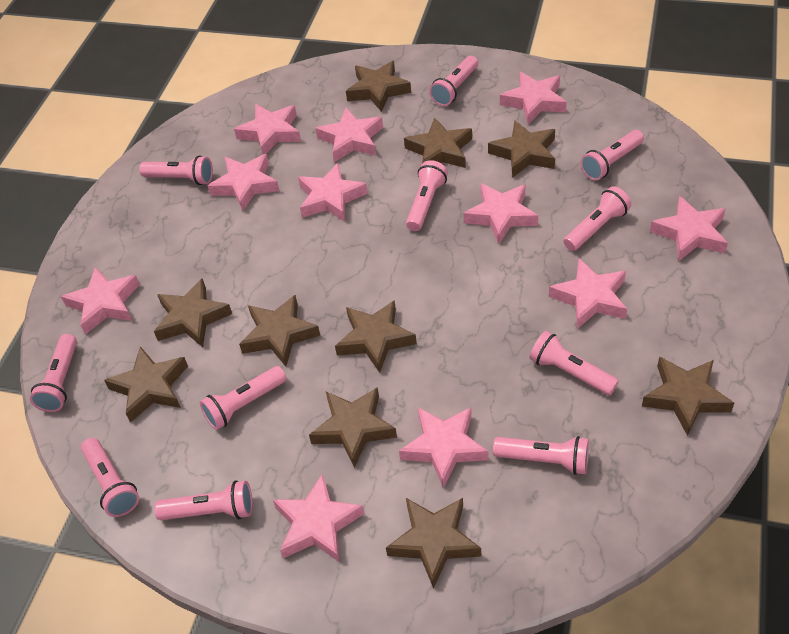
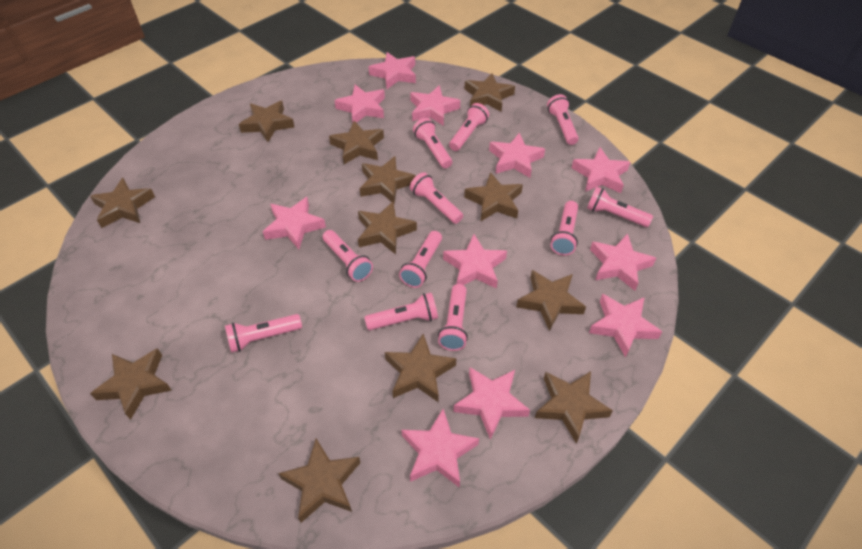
brown star: [104,346,188,423] [154,278,232,347] [239,295,320,366] [309,387,397,468] [335,300,417,373] [346,61,411,112] [386,498,481,589] [404,117,472,168] [488,121,555,178] [642,356,734,436] = 10 -> [90,178,155,228] [90,348,172,420] [239,101,294,142] [278,439,361,523] [329,121,384,164] [358,201,417,254] [360,156,416,204] [385,334,456,402] [464,172,523,221] [465,73,515,112] [516,270,586,331] [535,371,613,443] = 12

